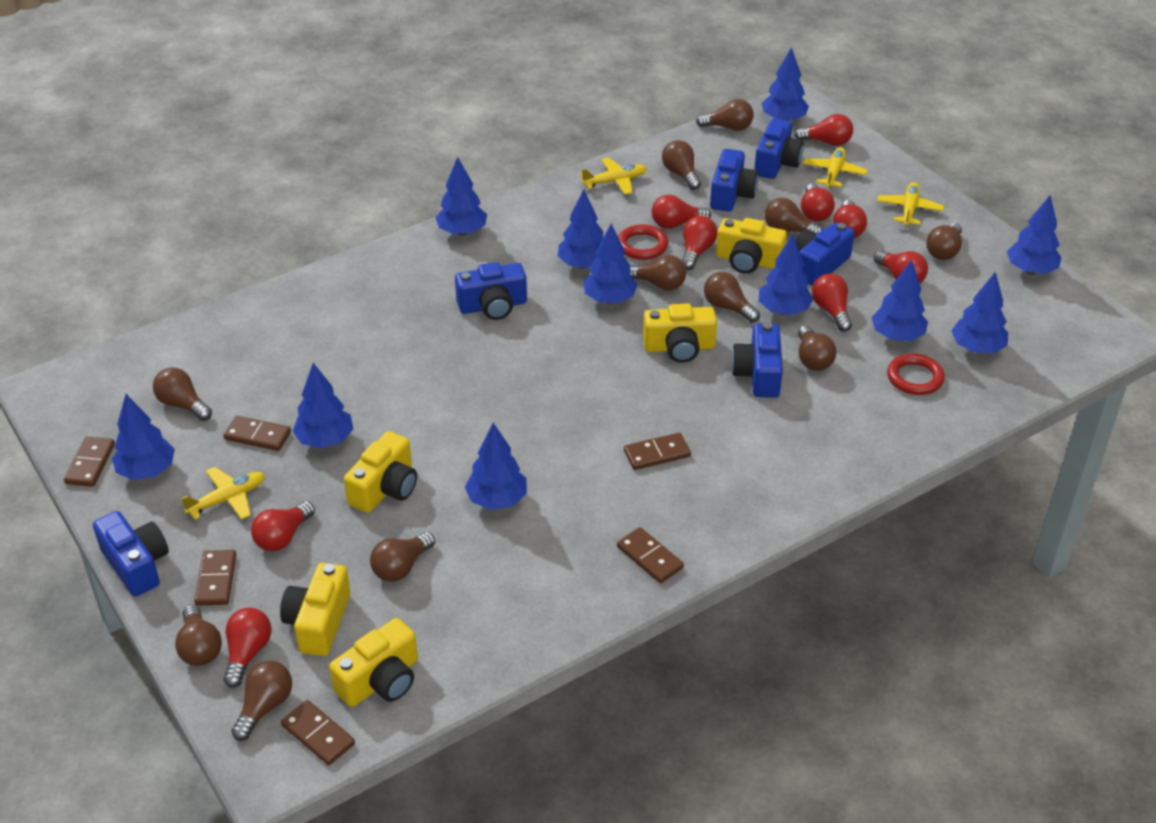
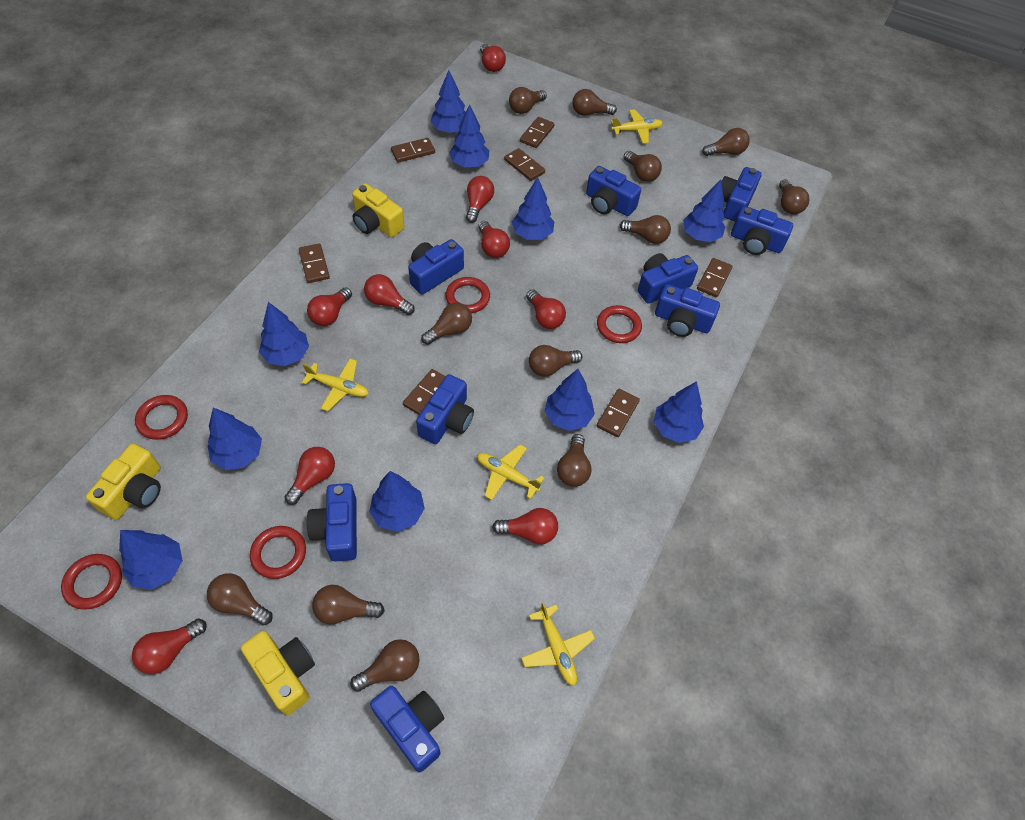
blue camera: [93,511,169,597] [455,262,527,320] [710,149,758,212] [731,322,783,398] [754,118,804,179] [795,222,855,286] = 6 -> [307,483,357,562] [370,686,444,772] [408,239,464,295] [416,374,474,444] [586,166,641,216] [638,253,698,303] [655,284,720,337] [721,167,762,221] [731,206,793,255] = 9
blue tree: [112,394,175,480] [292,363,353,448] [435,157,487,236] [465,423,527,510] [558,189,604,269] [583,224,638,304] [759,235,814,315] [761,47,809,121] [871,260,928,341] [951,272,1008,353] [1007,195,1061,274] = 11 -> [119,530,183,590] [208,408,262,470] [259,302,309,366] [369,471,425,532] [430,70,466,133] [449,104,490,167] [512,177,554,240] [545,369,595,431] [654,381,704,443] [683,180,725,242] = 10
brown domino: [64,437,115,487] [194,550,236,606] [223,416,291,451] [281,700,355,765] [617,527,684,583] [624,433,691,470] = 6 -> [299,243,330,283] [391,138,435,163] [403,369,446,415] [504,148,545,181] [520,117,555,148] [597,389,640,437] [697,258,733,297] = 7
brown light bulb: [153,368,212,421] [175,605,222,666] [231,660,292,741] [370,532,435,582] [630,255,686,291] [662,140,701,190] [696,99,754,131] [704,272,760,323] [765,198,823,234] [798,325,837,371] [926,223,962,260] = 11 -> [207,573,273,626] [312,585,385,624] [350,639,419,692] [421,303,472,345] [509,87,547,114] [529,345,582,377] [557,434,592,487] [572,89,617,116] [620,215,671,244] [624,151,662,182] [702,128,750,156] [779,179,809,214] = 12
red ring: [618,225,668,260] [887,354,945,395] = 2 -> [61,554,122,610] [135,395,188,440] [250,526,306,579] [445,277,490,313] [597,305,642,343] = 5
yellow camera: [280,563,351,656] [329,618,418,707] [344,431,417,513] [643,303,717,363] [716,218,787,274] = 5 -> [86,443,161,520] [241,631,315,715] [352,183,405,237] = 3

